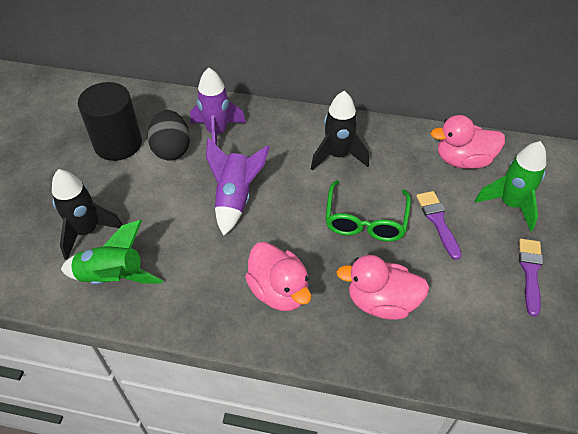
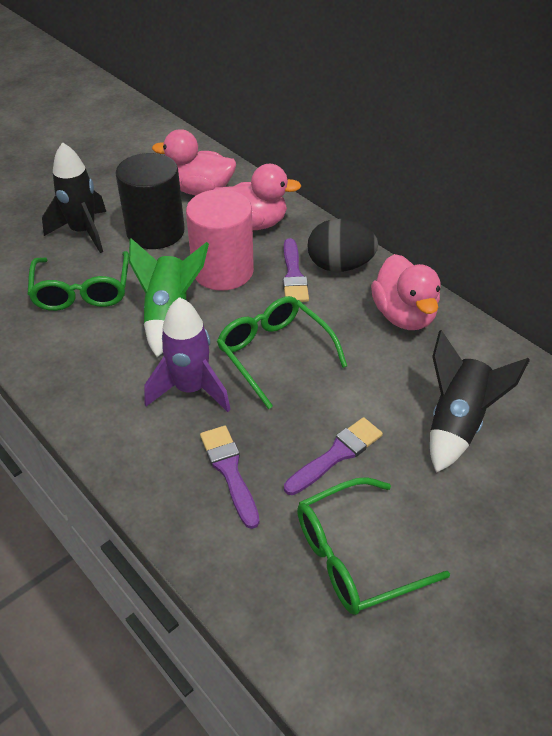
green glasses: [325,180,411,242] = 1 -> [27,251,129,311] [217,296,347,409] [297,477,450,615] = 3
green rocket: [61,220,163,285] [475,141,546,231] = 2 -> [129,238,209,357] = 1
pink cylinder: none = 0 -> [186,189,254,291] = 1
purple brush: [416,191,462,260] [519,239,543,317] = 2 -> [200,426,260,529] [283,238,309,302] [284,417,383,495] = 3
purple rocket: [190,68,246,145] [206,138,270,235] = 2 -> [144,297,231,412] = 1

